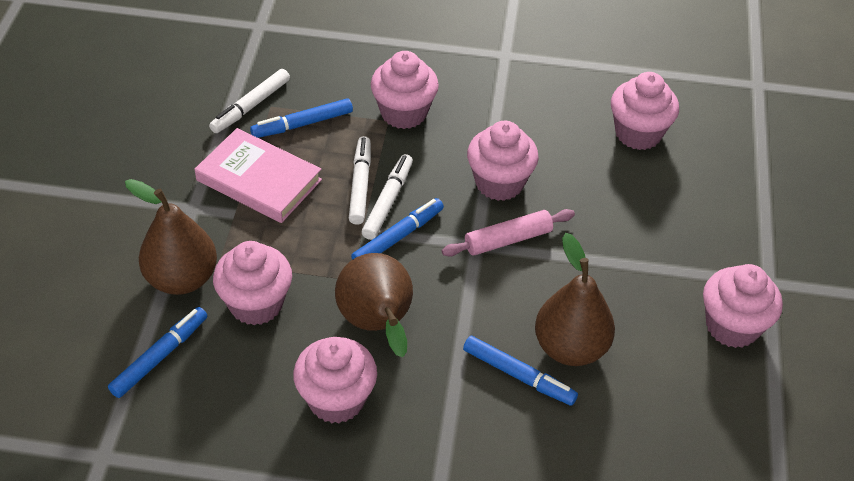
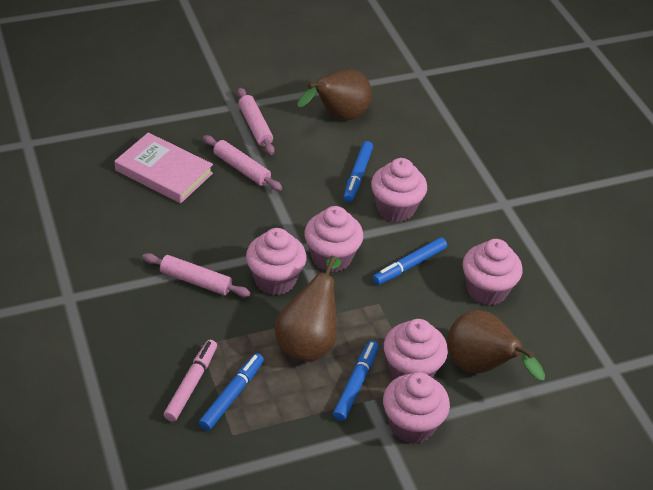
pink marker: none = 0 -> [164,340,217,422] = 1
pink rolling pin: [442,209,575,257] = 1 -> [142,253,251,297] [203,135,282,191] [238,88,275,155] = 3
white marker: [209,69,290,133] [349,136,371,225] [362,154,413,240] = 3 -> none = 0

